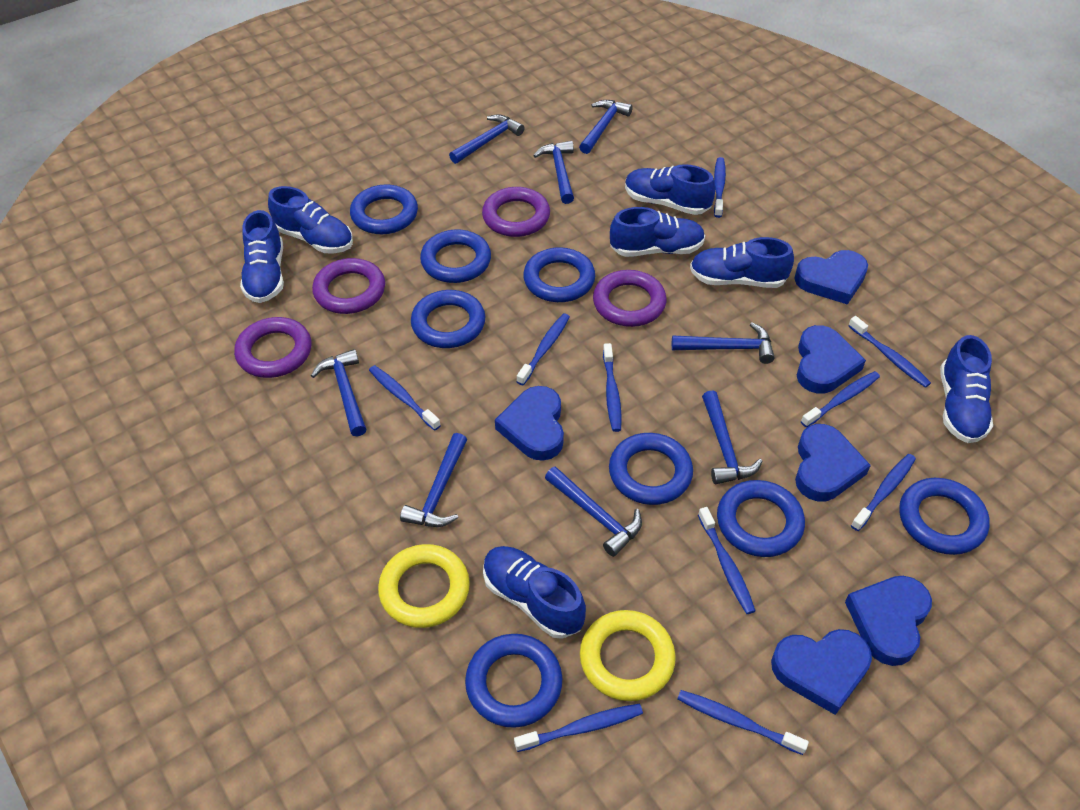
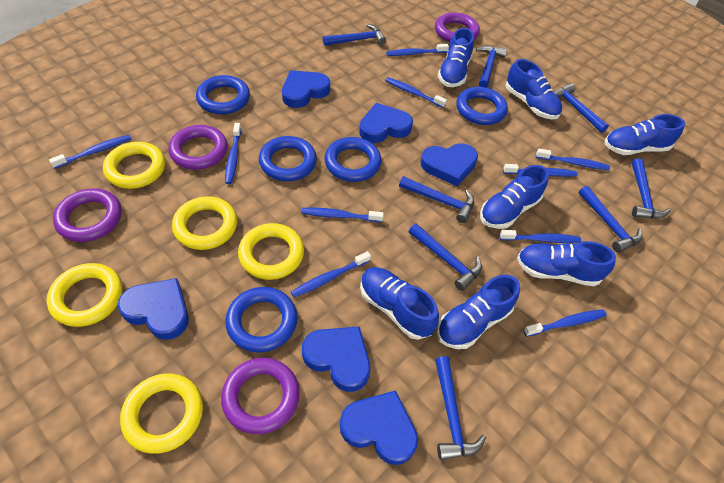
blue ring: [350,184,418,234] [411,290,485,348] [420,230,491,283] [465,634,562,728] [523,247,595,302] [609,433,693,505] [717,480,805,557] [899,478,990,555] = 8 -> [196,75,250,114] [225,287,297,353] [259,136,317,181] [325,137,382,182] [457,87,508,125] = 5
yellow ring: [378,544,470,628] [580,610,676,701] = 2 -> [47,263,122,327] [103,142,165,189] [120,373,203,454] [172,196,237,250] [238,223,304,280] = 5

